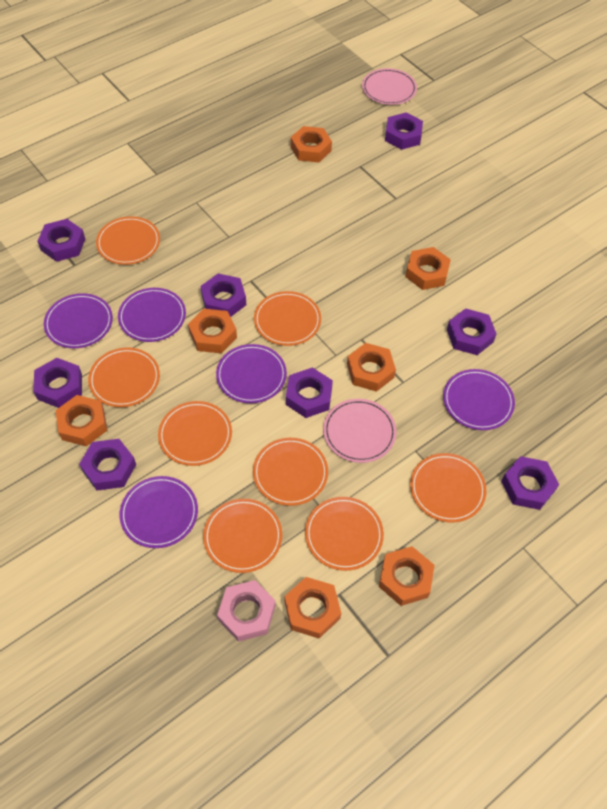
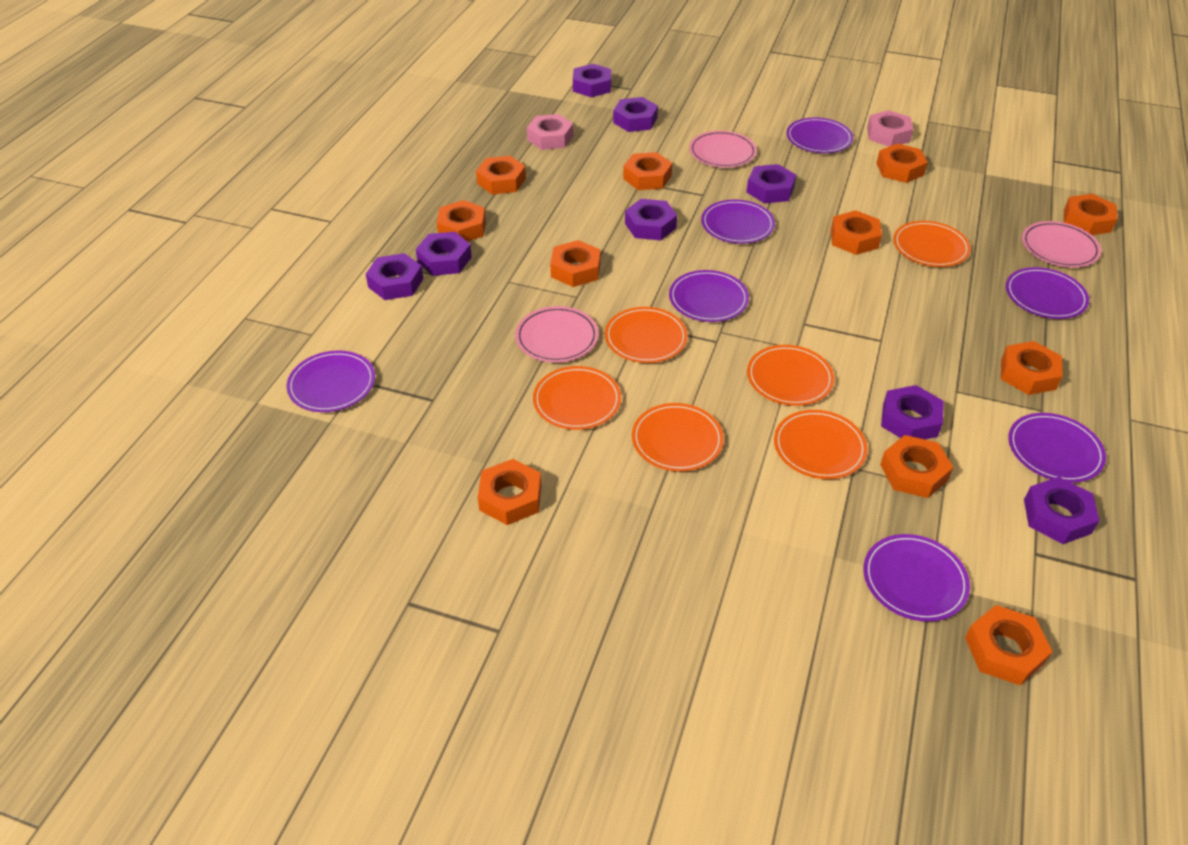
orange nut: [56,395,107,446] [188,309,237,353] [285,577,341,638] [291,126,332,163] [347,343,396,392] [379,546,435,606] [406,247,451,290] = 7 -> [437,200,486,242] [476,156,526,195] [478,459,541,525] [550,240,601,287] [623,152,672,190] [831,210,882,255] [876,143,928,183] [880,435,953,498] [965,605,1052,686] [1001,341,1063,395] [1064,194,1117,235] = 11
orange plate: [88,347,160,407] [96,216,160,265] [158,401,232,466] [203,499,282,573] [253,438,328,506] [254,291,321,346] [305,497,384,571] [410,453,487,522] = 8 -> [533,366,621,430] [605,307,688,363] [632,403,724,472] [747,345,834,406] [774,410,868,479] [893,221,971,267] = 6
pink nut: [217,580,275,642] = 1 -> [527,114,573,150] [867,110,913,147] = 2
pink plate: [323,399,397,463] [362,68,417,105] = 2 -> [515,306,598,362] [689,131,757,168] [1022,221,1101,268] = 3
purple plate: [44,293,113,348] [118,288,186,342] [120,476,198,548] [216,344,287,403] [443,369,515,430] = 5 -> [287,351,375,412] [669,270,749,322] [701,200,775,244] [787,117,853,153] [864,534,970,622] [1006,267,1089,319] [1008,413,1106,483] = 7

